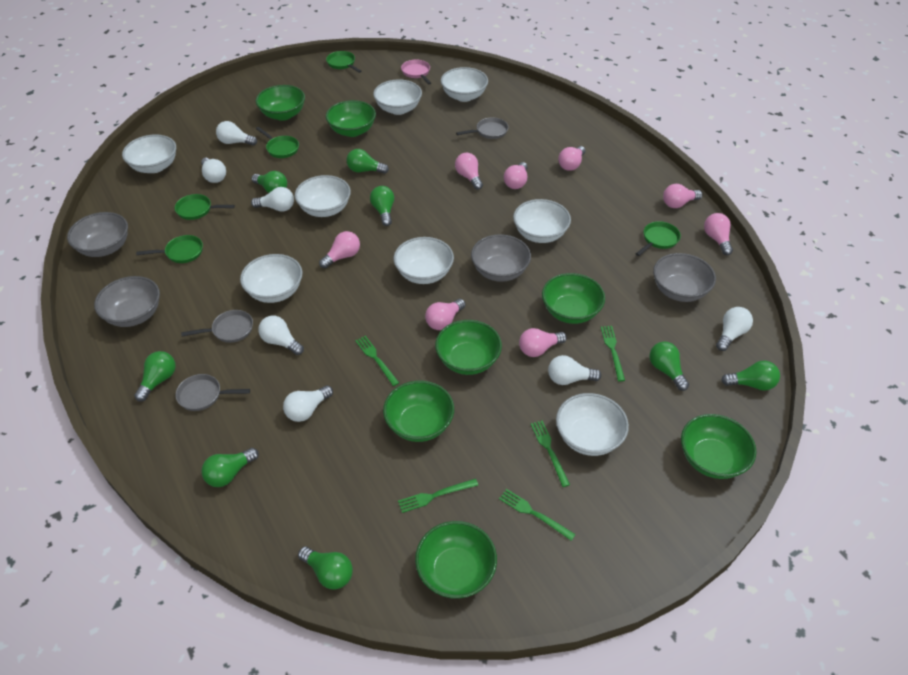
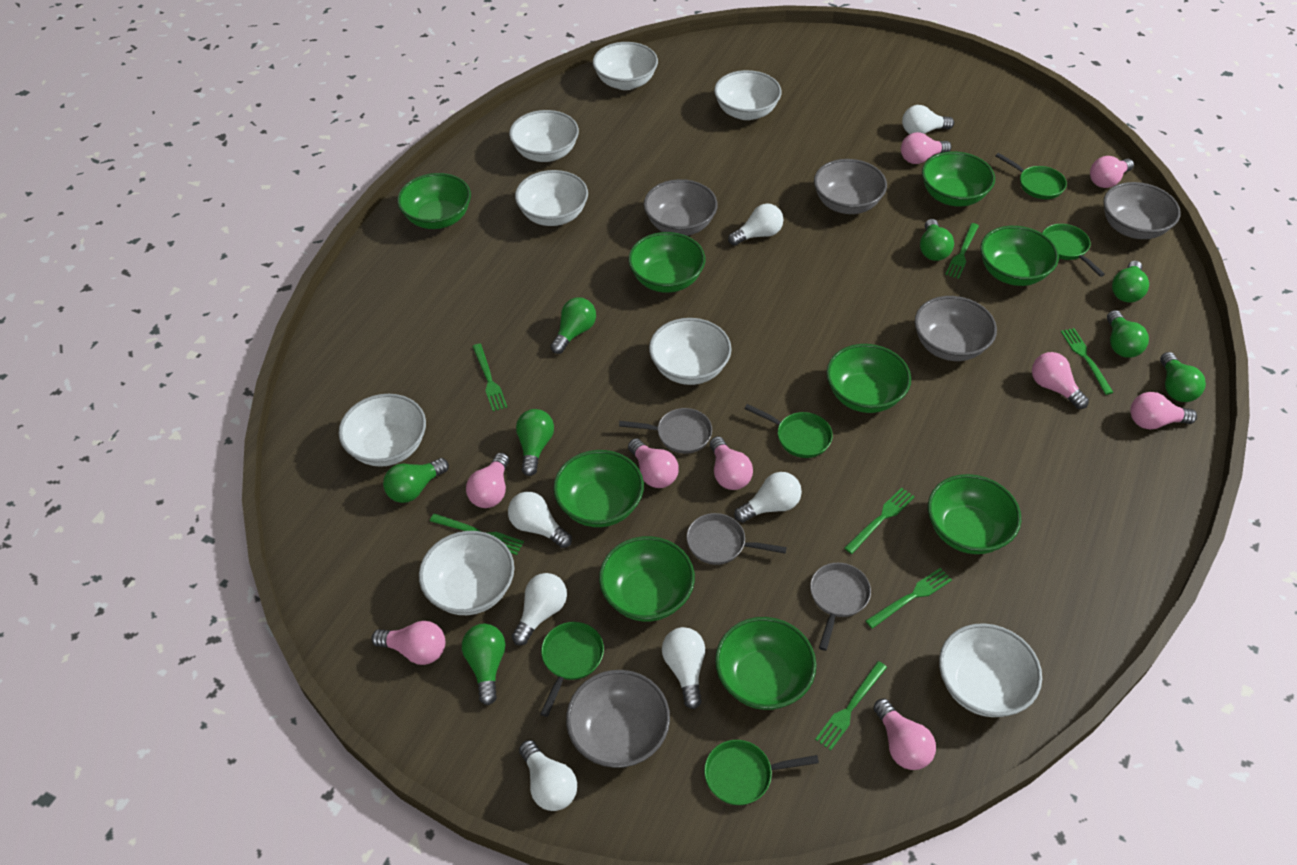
green bowl: [256,85,305,121] [326,100,376,137] [383,381,454,442] [415,521,497,599] [435,320,502,375] [542,273,605,324] [681,414,756,479] = 7 -> [397,173,471,229] [553,450,644,527] [599,536,695,621] [628,232,705,293] [715,617,816,710] [826,344,911,413] [922,151,995,206] [928,474,1021,554] [980,226,1059,286] = 9
green fork: [355,336,399,386] [398,479,478,513] [499,489,576,541] [531,420,570,487] [601,326,625,382] = 5 -> [430,513,524,555] [472,344,507,411] [815,661,887,751] [844,487,915,554] [866,568,952,629] [945,223,979,279] [1061,328,1114,395] = 7
grey bowl: [67,212,128,257] [94,276,160,327] [471,234,531,282] [653,253,716,302] = 4 -> [566,670,670,768] [644,179,718,236] [814,159,887,214] [915,296,997,361] [1103,182,1181,239] = 5
pink light bulb: [319,231,360,269] [425,299,466,330] [455,153,483,190] [504,162,528,189] [519,328,567,357] [558,146,585,171] [663,184,703,208] [704,213,733,255] = 8 -> [371,621,445,665] [466,453,509,508] [628,438,679,488] [710,436,753,490] [873,699,936,770] [901,132,951,164] [1032,352,1089,409] [1090,156,1134,188] [1130,392,1197,430] = 9
pink pan: [401,60,431,84] = 1 -> none = 0

